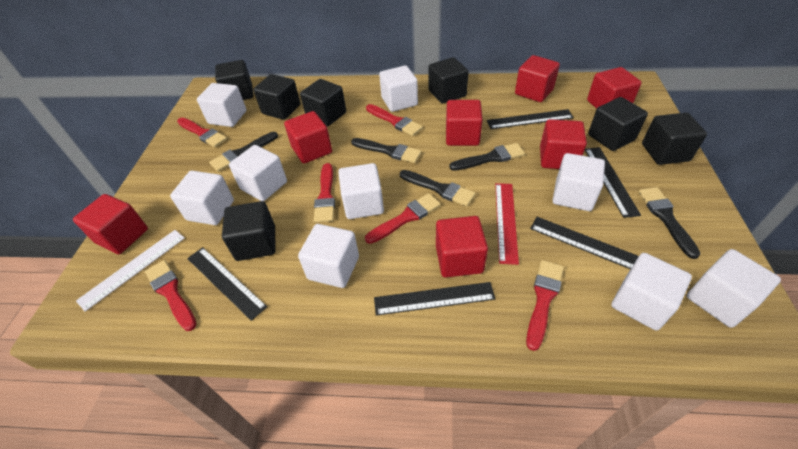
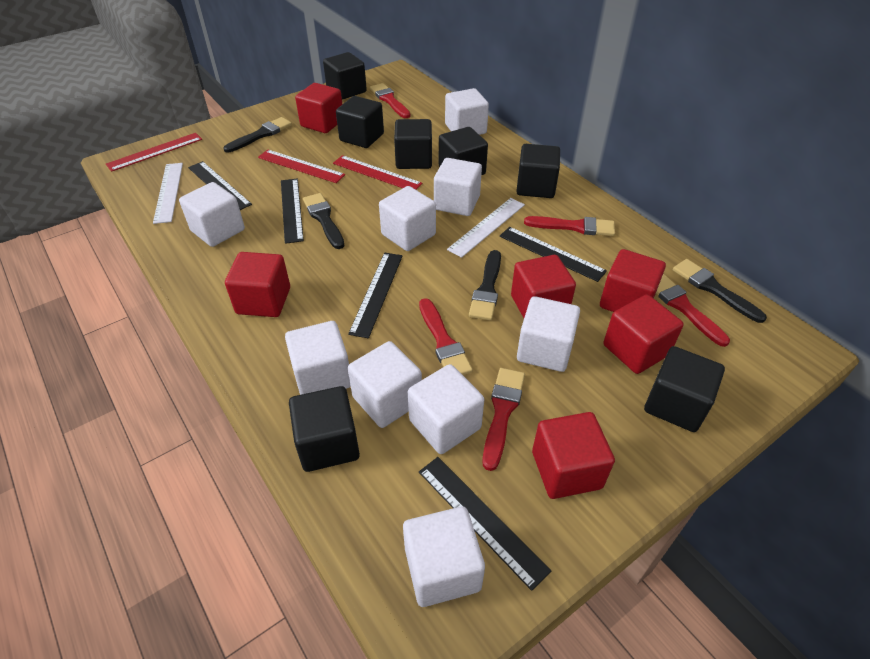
black brush: [209,132,278,172] [351,138,422,163] [400,170,476,206] [449,143,525,171] [639,187,700,259] = 5 -> [223,117,292,153] [303,193,345,249] [469,250,501,321] [673,259,767,323] = 4
red brush: [145,260,197,331] [177,118,227,147] [314,163,335,223] [365,193,441,244] [366,104,423,136] [526,260,564,351] = 6 -> [370,83,410,118] [419,298,473,375] [482,368,525,471] [524,216,615,236] [656,274,730,347] = 5
red cube: [73,194,148,254] [284,111,332,164] [436,216,488,277] [446,100,483,146] [515,55,560,102] [540,119,587,169] [587,67,642,109] = 7 -> [225,252,290,317] [295,83,342,133] [511,255,576,318] [532,412,615,499] [600,249,666,312] [603,295,684,374] = 6
red ruler: [495,183,519,265] = 1 -> [106,133,202,172] [258,150,345,183] [333,155,422,190] = 3
white ruler: [76,230,185,311] = 1 -> [153,163,183,224] [447,198,525,258] = 2

